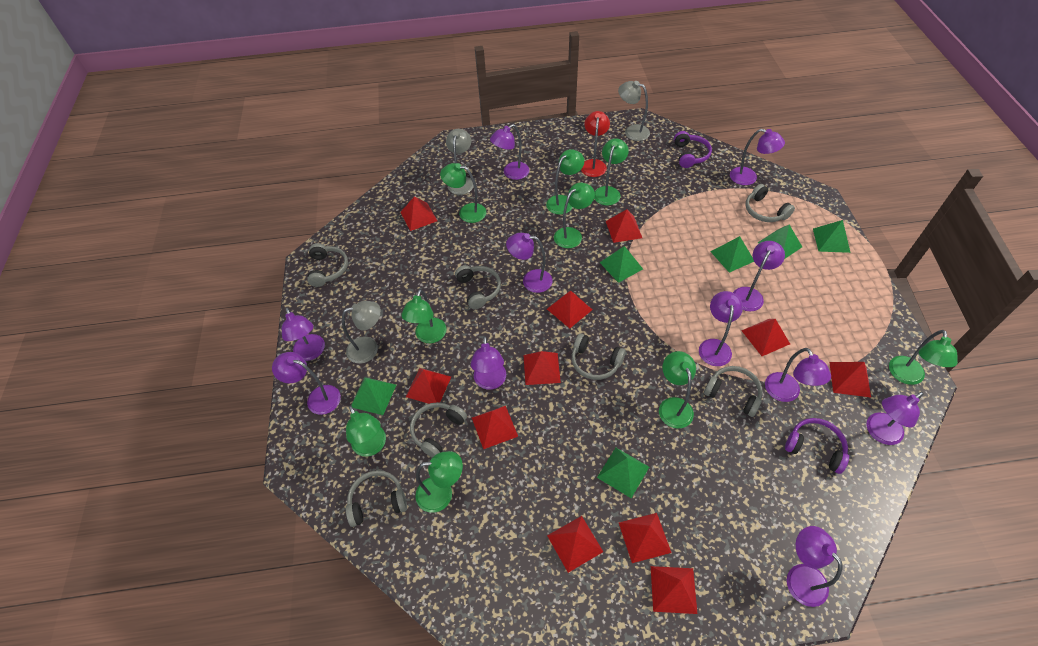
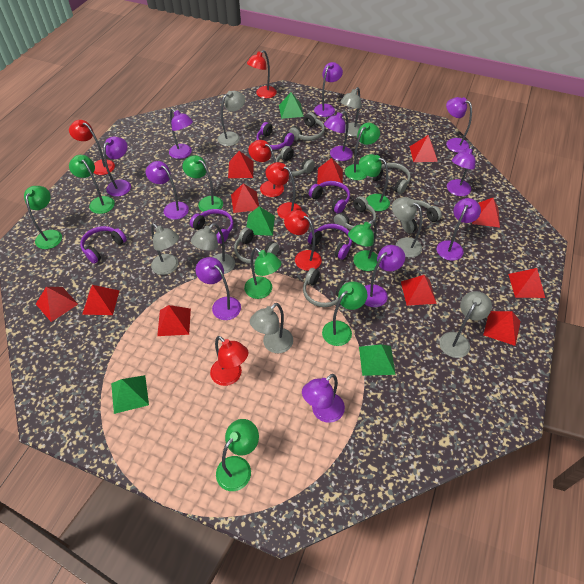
green pyramid: [351,377,396,415] [597,448,649,498] [599,246,643,283] [710,236,754,273] [758,224,802,259] [813,220,851,253] = 6 -> [111,375,149,414] [246,207,275,236] [279,92,304,119] [359,344,396,376] = 4
grey lamp: [342,301,381,363] [446,129,474,195] [618,81,650,141] = 3 -> [151,224,179,275] [191,223,235,274] [218,91,245,146] [250,303,293,353] [340,87,362,137] [392,197,422,257] [439,291,492,358] = 7
purple headphones: [674,131,712,168] [785,418,849,474] = 2 -> [80,226,127,264] [190,209,233,244] [257,122,294,150] [308,224,352,260] [309,181,350,214] = 5
red lamp: [581,111,610,177] = 1 -> [69,120,115,175] [210,336,249,386] [247,50,277,98] [248,140,284,197] [265,162,302,219] [284,210,322,271] = 6

